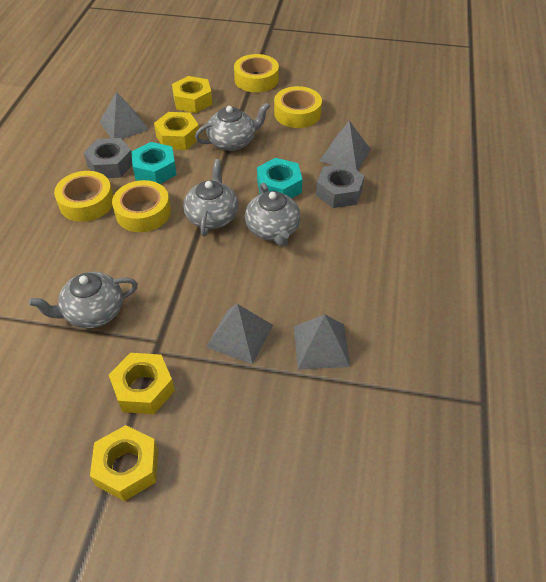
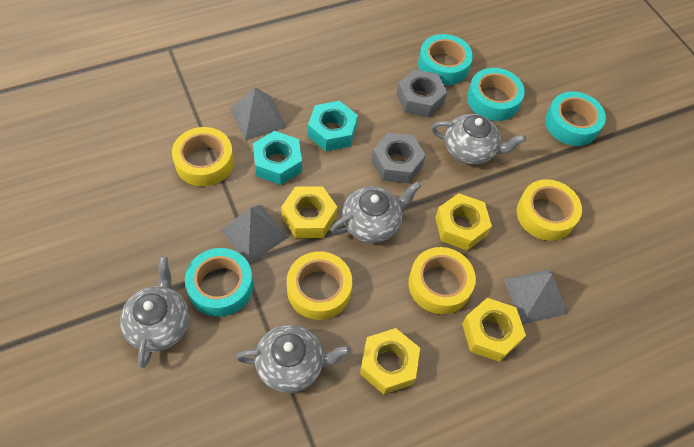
grey pyramid: [100,92,149,139] [206,304,273,364] [294,314,350,370] [320,121,371,171] = 4 -> [221,205,288,264] [230,87,287,141] [503,270,568,324] = 3
turquoise tape: none = 0 -> [185,248,253,317] [418,34,473,85] [467,68,525,121] [545,91,606,146] = 4

